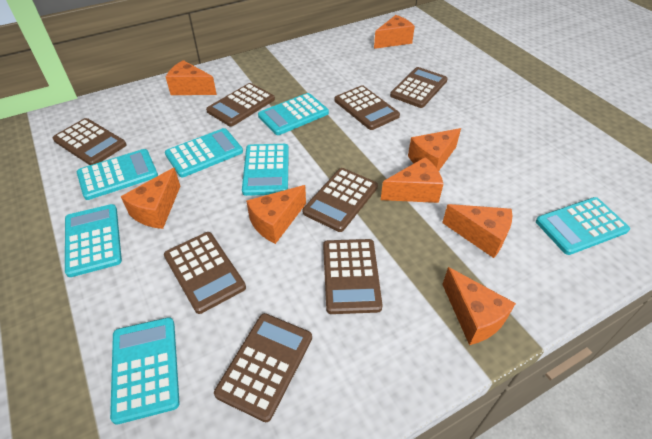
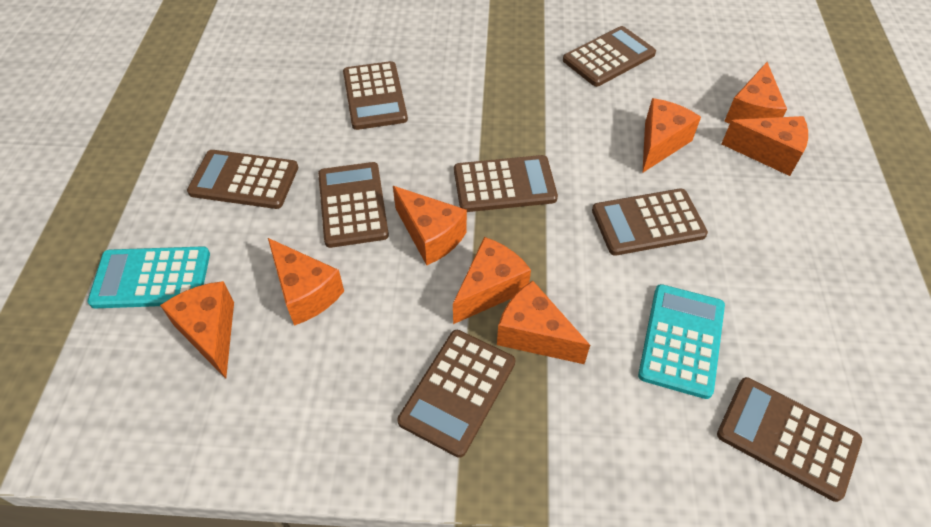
turquoise calculator: [65,204,122,277] [77,149,158,200] [110,317,180,425] [165,128,243,177] [242,144,289,196] [258,93,329,135] [536,197,630,255] = 7 -> [87,246,210,308] [638,284,725,399] = 2

